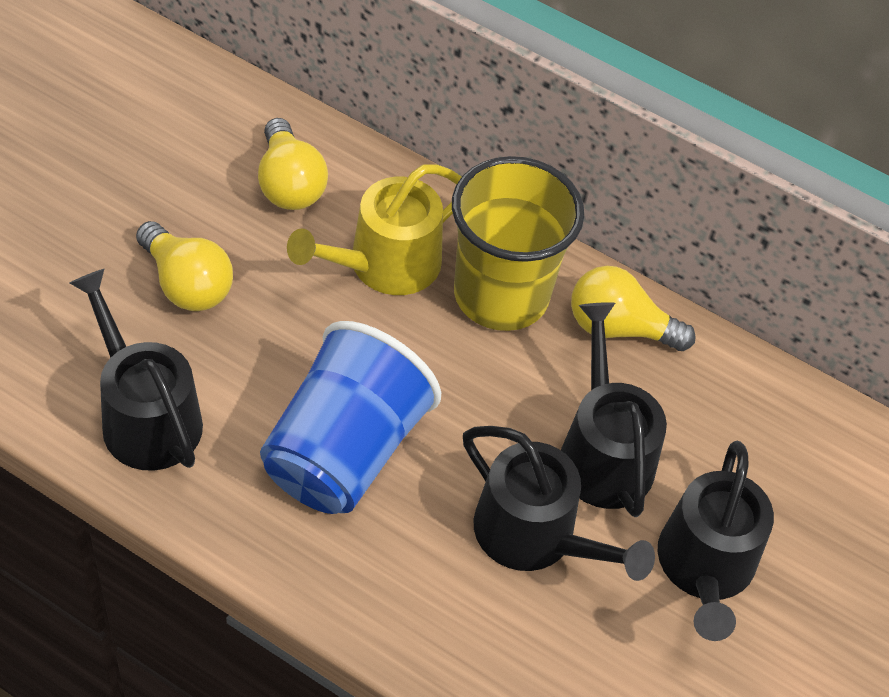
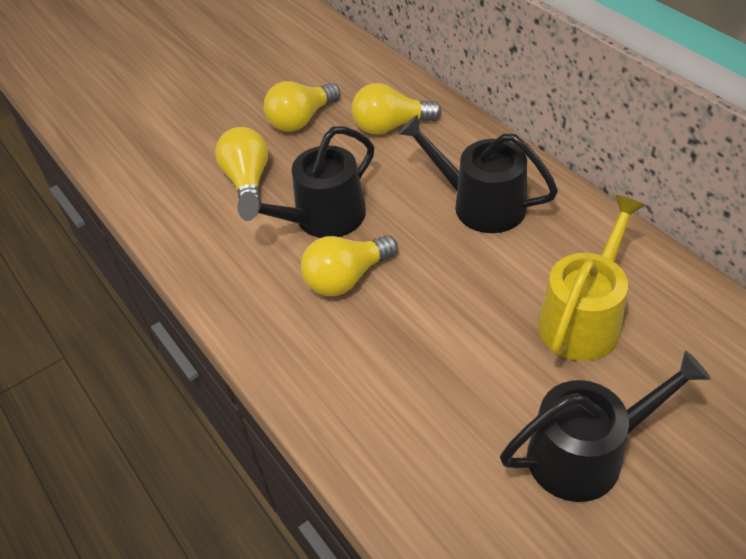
black watering can: [70,269,203,471] [463,426,655,581] [561,302,667,517] [658,441,774,641] = 4 -> [238,126,374,238] [398,114,558,233] [500,351,711,502] = 3
blue cup: [260,321,441,514] = 1 -> none = 0
yellow cup: [452,156,584,331] = 1 -> none = 0
yellow light bulb: [136,221,233,311] [258,118,328,210] [571,266,696,351] = 3 -> [215,127,268,203] [264,81,340,132] [301,235,398,296] [352,83,442,135] = 4

